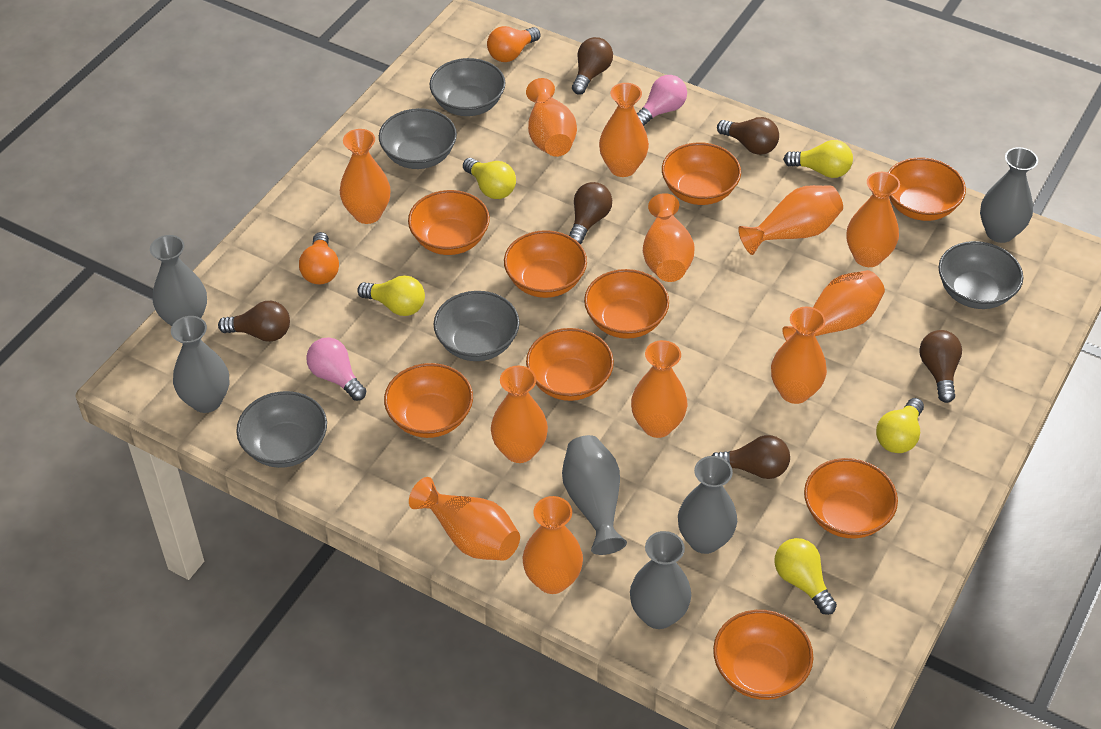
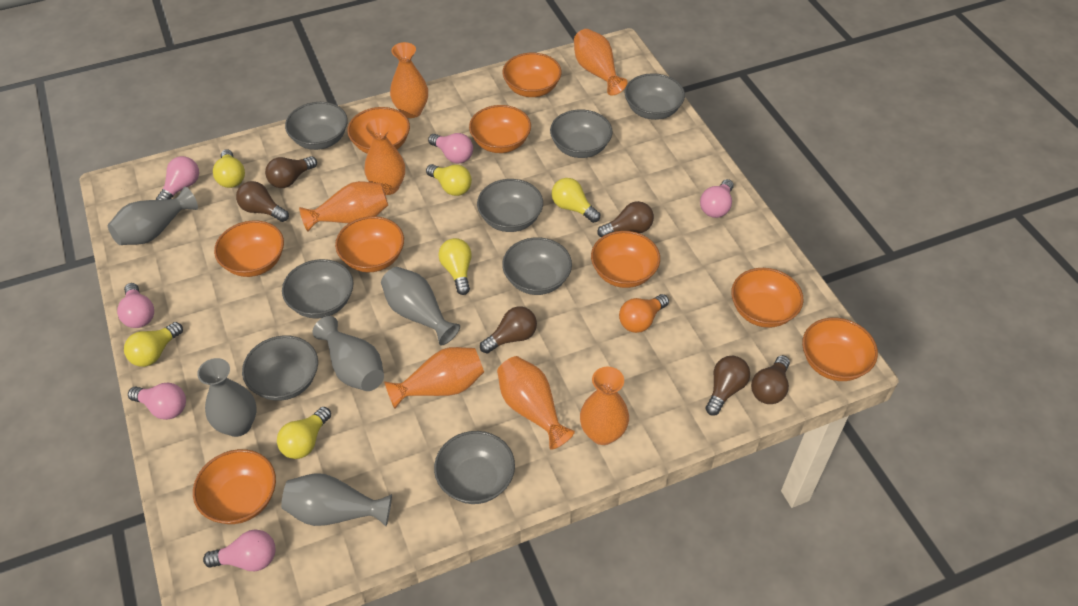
grey bowl: [236,391,327,468] [379,108,457,169] [429,58,505,116] [434,291,520,361] [939,241,1023,309] = 5 -> [242,335,318,401] [282,259,354,319] [285,102,348,150] [434,431,515,504] [477,179,543,232] [502,237,572,295] [550,109,613,158] [625,73,685,120] = 8
grey vase: [150,235,207,326] [171,316,229,413] [562,435,627,555] [630,531,691,629] [678,456,737,554] [980,147,1038,243] = 6 -> [108,187,198,245] [197,358,257,437] [281,473,392,526] [313,316,384,391] [381,267,460,345] = 5
orange light bulb: [299,232,339,284] [487,26,540,62] = 2 -> [619,294,669,333] = 1
orange vase: [340,129,391,224] [409,477,520,561] [491,366,548,463] [522,496,583,594] [526,78,577,157] [599,83,649,177] [631,340,687,438] [643,193,695,282] [738,185,843,255] [771,307,827,404] [782,270,885,341] [846,172,900,267] = 12 -> [299,181,388,232] [364,118,405,195] [384,347,484,409] [390,42,428,118] [497,356,575,450] [574,29,627,96] [580,367,629,445] = 7
pink light bulb: [306,337,366,401] [637,75,687,126] = 2 -> [117,283,154,328] [128,383,186,420] [156,156,199,200] [203,529,275,571] [428,133,473,164] [700,179,734,218] = 6
yellow light bulb: [357,275,425,316] [463,158,516,199] [775,538,837,615] [783,140,853,178] [876,398,924,453] = 5 -> [124,322,183,367] [213,149,245,188] [277,407,331,459] [426,164,472,196] [438,238,472,295] [552,178,600,223] = 6

